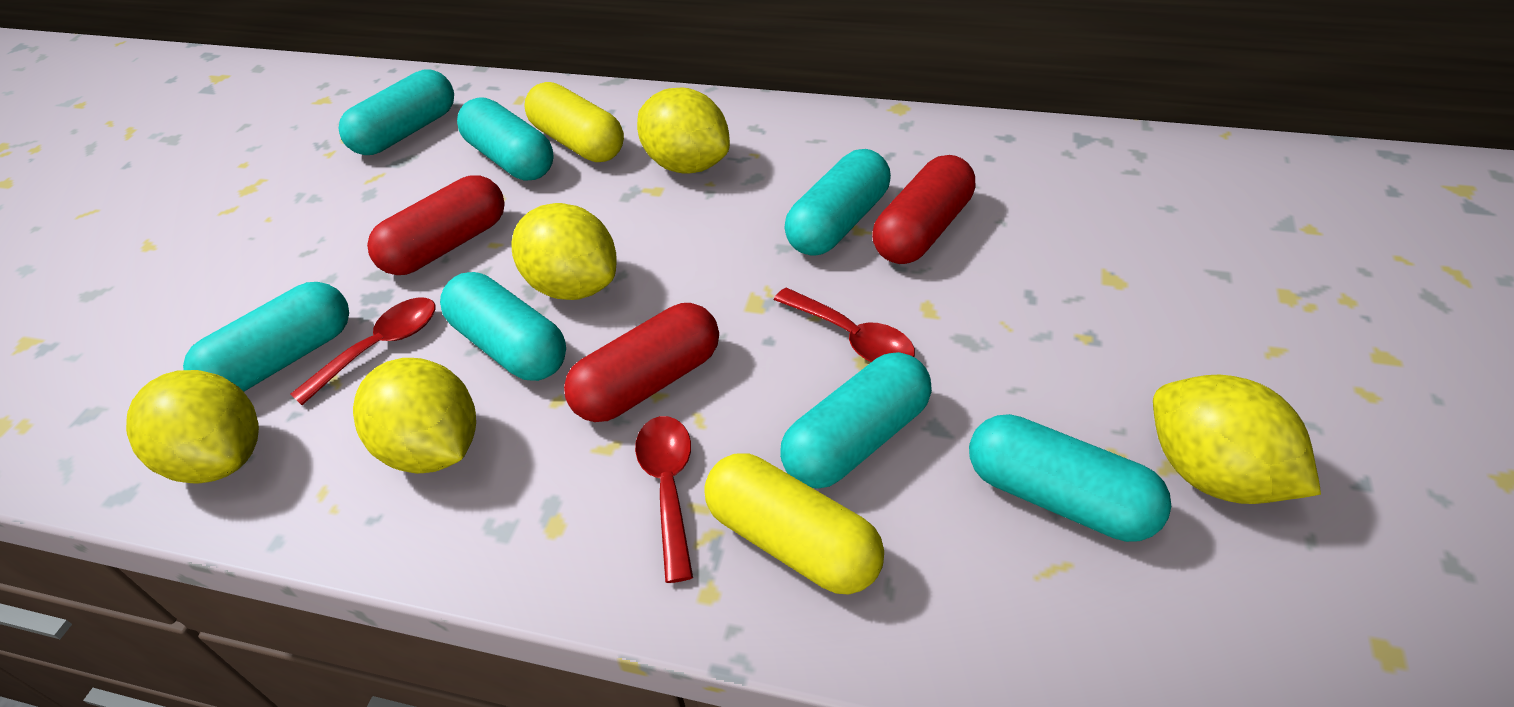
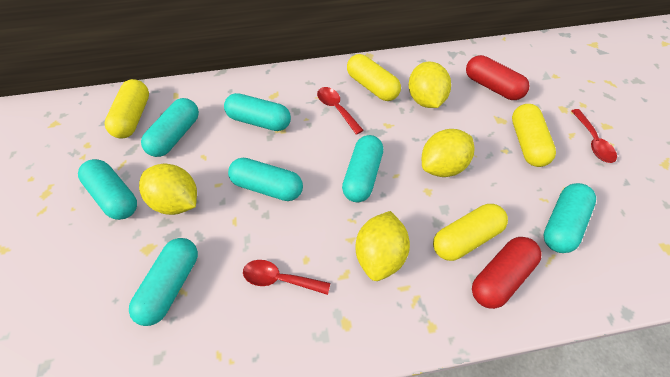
red capsule: [367,175,504,275] [564,303,719,422] [872,155,975,264] = 3 -> [466,55,530,100] [472,237,541,309] = 2
yellow capsule: [524,82,624,162] [704,453,884,595] = 2 -> [105,79,149,139] [347,54,401,101] [433,204,508,261] [512,104,556,167] = 4
yellow lemon: [126,370,259,484] [353,358,476,474] [511,203,617,300] [637,88,730,174] [1153,374,1321,504] = 5 -> [139,164,197,215] [355,211,410,281] [409,62,451,108] [422,129,475,177] = 4

